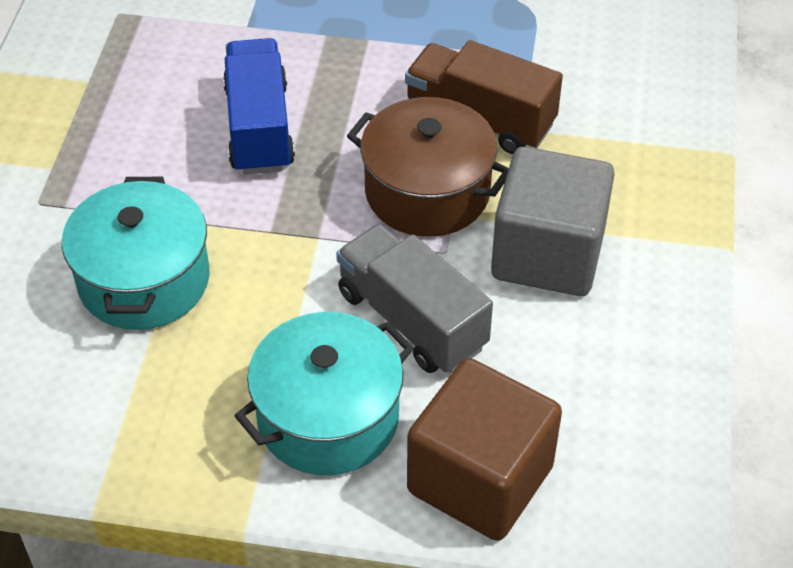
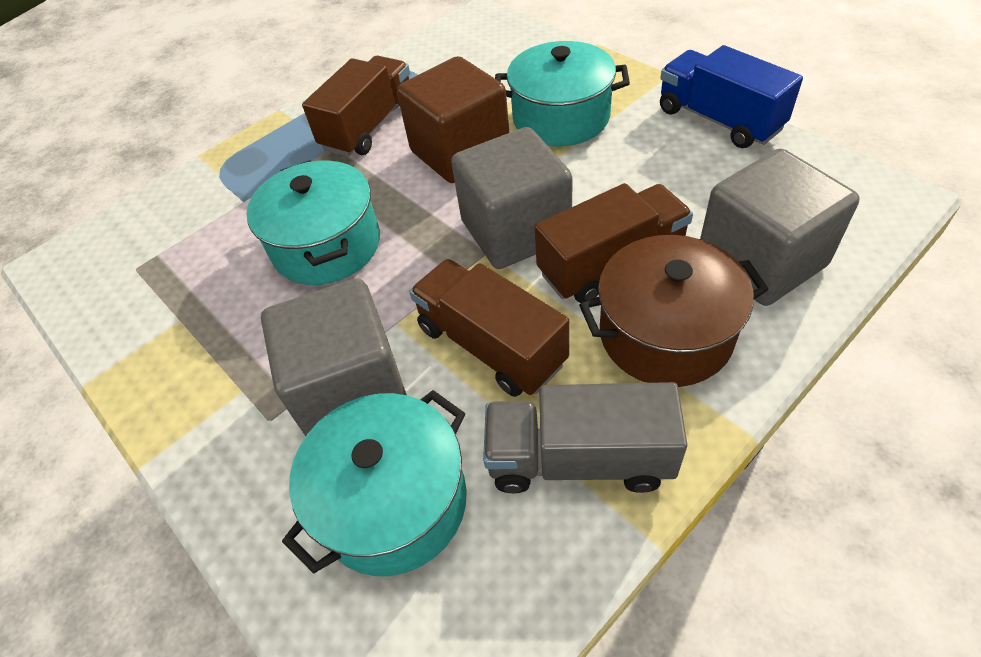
brown truck: [405,40,563,154] = 1 -> [302,55,410,157] [409,259,569,397] [535,183,693,303] = 3
grey cube: [491,147,615,296] = 1 -> [261,278,407,437] [451,127,572,269] [700,148,860,306] = 3
turquoise pot: [62,177,210,330] [235,312,414,475] = 2 -> [246,160,380,285] [282,390,467,576] [495,41,630,146] = 3

